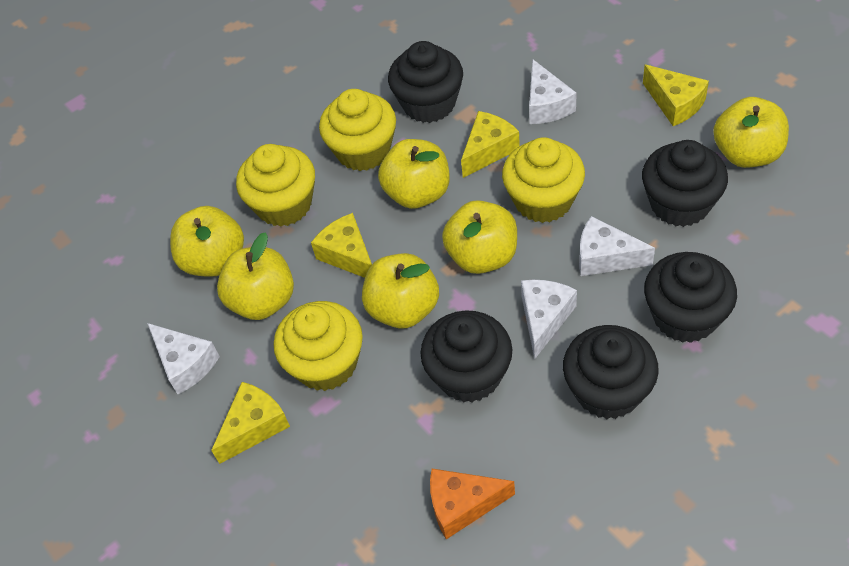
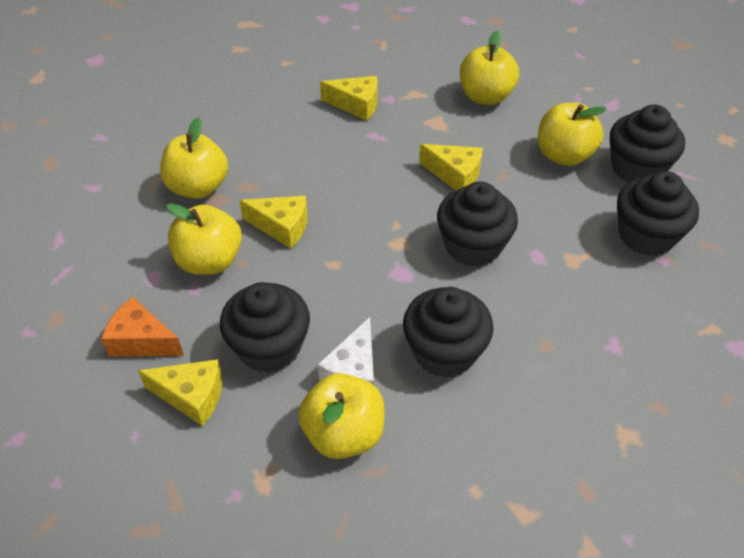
white cheese: [147,323,220,394] [521,280,577,360] [529,59,577,124] [579,216,655,276] = 4 -> [318,317,374,385] = 1
yellow apple: [170,206,244,277] [217,232,294,320] [362,253,439,328] [378,139,450,209] [442,200,517,274] [713,97,789,168] = 6 -> [160,117,228,199] [166,203,242,275] [298,373,384,459] [460,31,519,105] [538,103,607,166] = 5
yellow cupcake: [236,144,315,227] [274,301,363,391] [319,89,396,171] [502,137,585,223] = 4 -> none = 0

